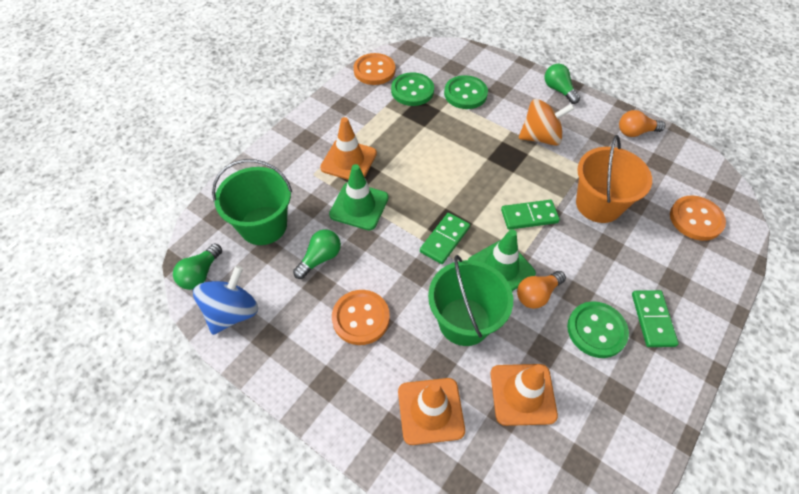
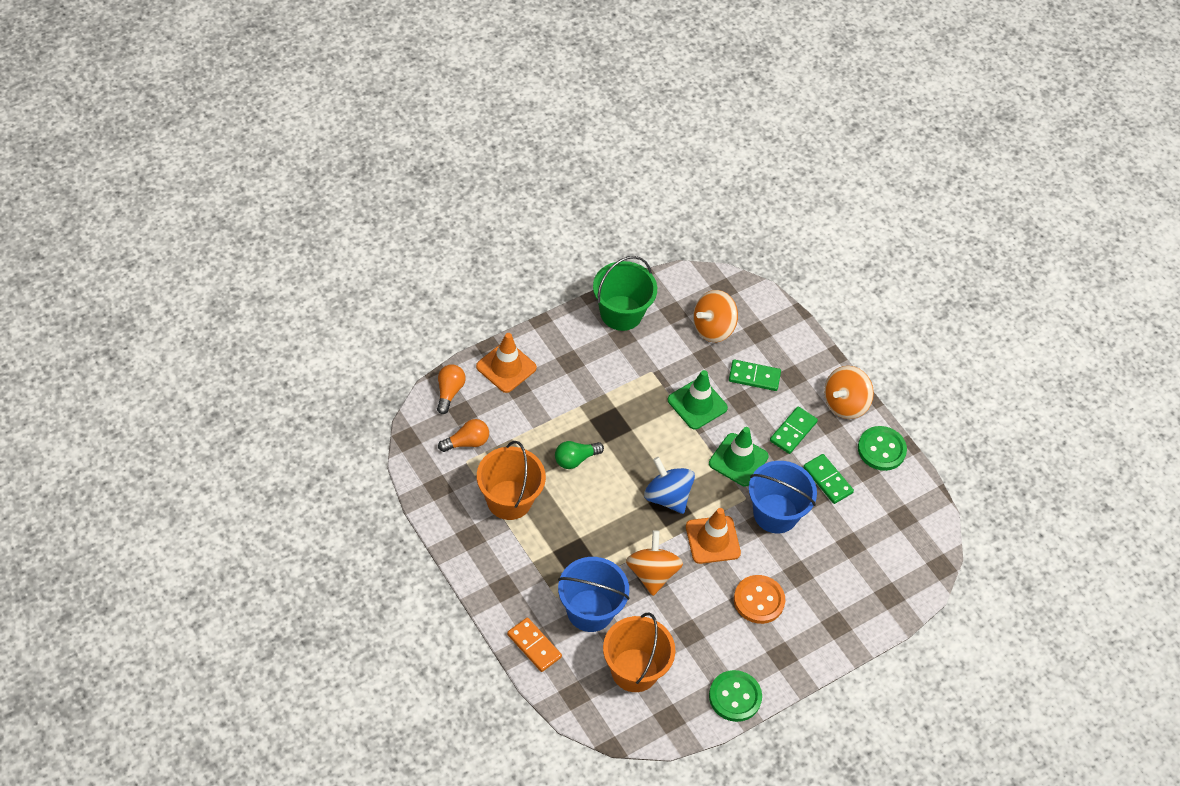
blue bucket: none = 0 -> [558,557,630,632] [749,461,817,533] = 2
green bucket: [212,159,292,245] [428,255,513,346] = 2 -> [593,256,657,331] = 1
green button: [391,72,434,106] [444,75,488,109] [567,301,629,358] = 3 -> [709,670,762,722] [858,426,907,471] = 2
green light bulb: [173,244,222,290] [293,229,341,279] [545,64,580,104] = 3 -> [555,441,604,469] = 1
orange bucket: [576,135,652,223] = 1 -> [477,441,546,520] [603,613,675,692] = 2
orange button: [332,290,390,345] [354,53,395,85] [670,196,726,241] = 3 -> [734,575,785,624] = 1
orange domino: none = 0 -> [507,617,562,672] = 1
orange spinning top: [519,99,574,146] = 1 -> [626,530,683,596] [693,290,738,342] [824,366,874,419] = 3
orange traffic cone: [320,117,377,180] [398,378,465,445] [490,364,558,426] = 3 -> [476,333,537,393] [686,508,741,564] = 2

